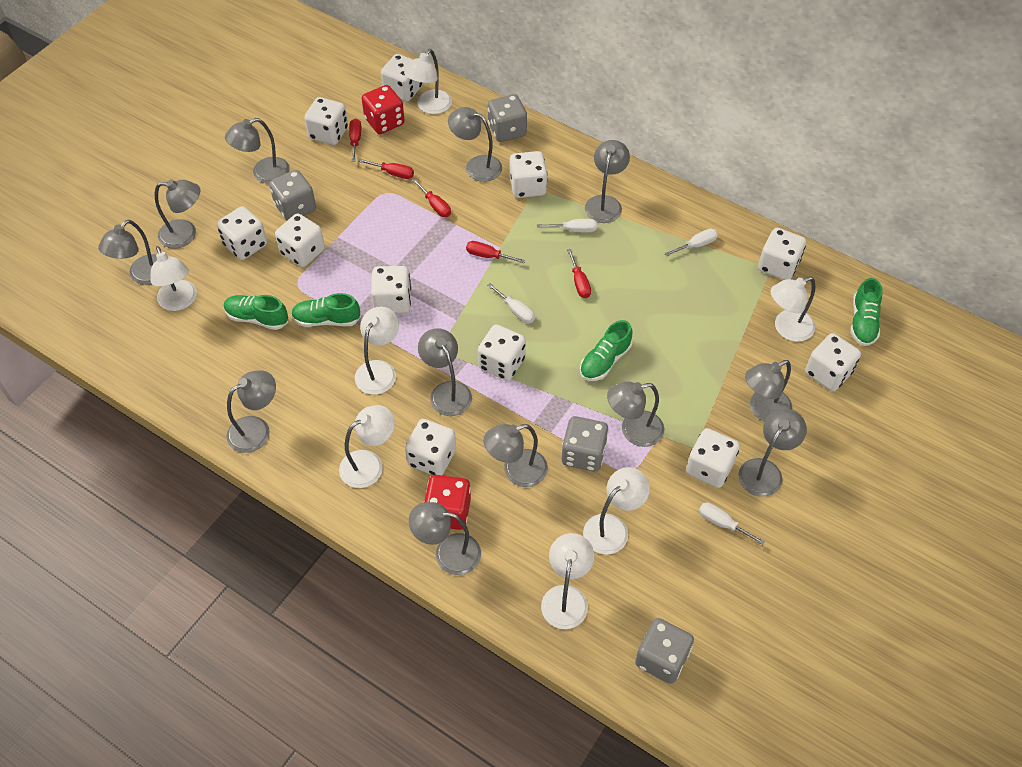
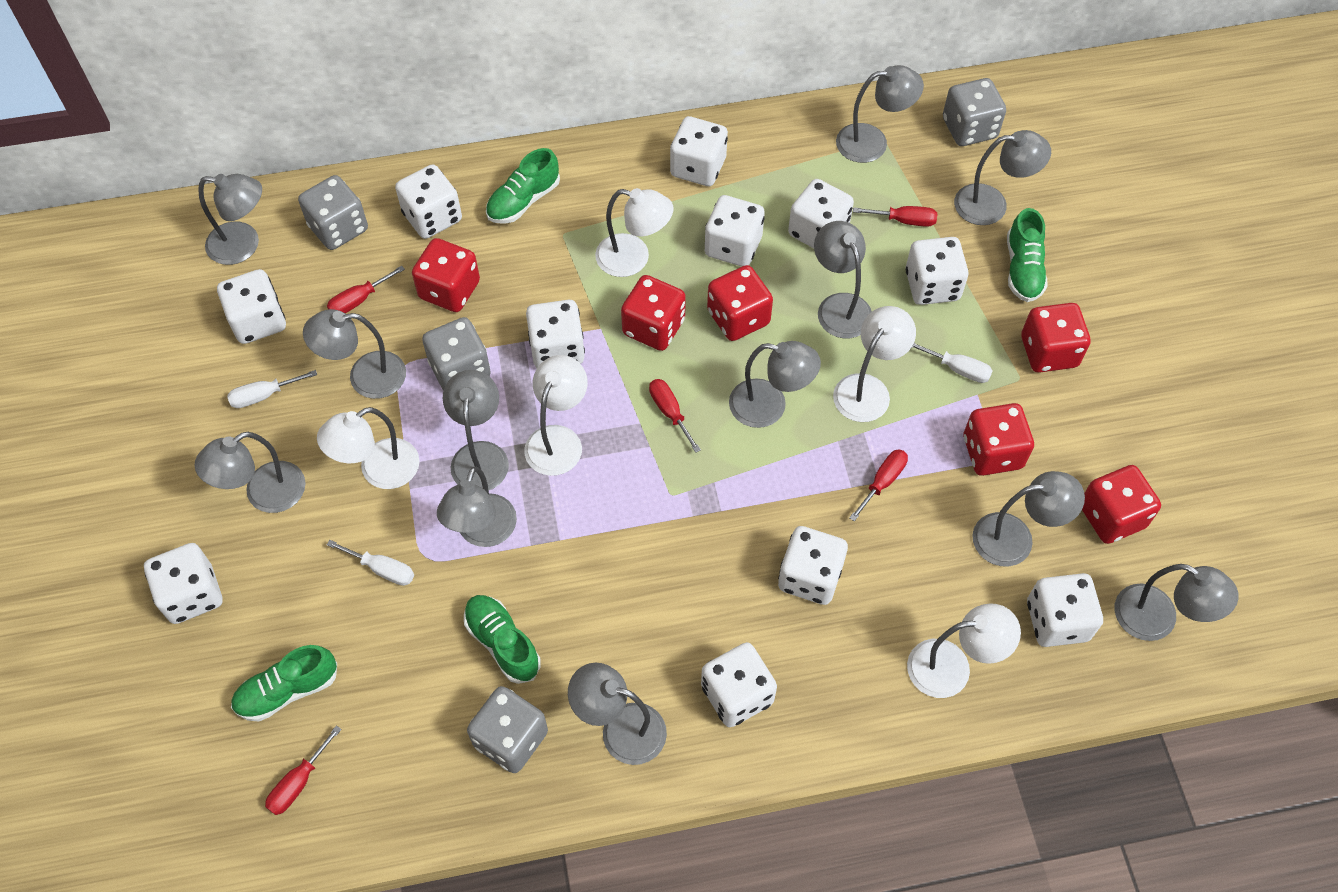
red dice: [362,85,405,134] [424,475,471,530] = 2 -> [412,238,480,312] [621,275,686,351] [707,265,773,341] [964,403,1034,476] [1021,303,1091,373] [1082,465,1161,544] = 6
white lamp: [151,246,197,311] [339,405,395,488] [355,307,399,395] [404,49,452,114] [541,533,594,629] [583,467,650,555] [770,277,815,342] = 7 -> [317,407,419,489] [524,355,588,476] [595,188,673,277] [833,306,916,422] [907,603,1021,698] = 5
white screwdriver: [487,283,535,323] [537,219,597,232] [664,228,718,257] [699,502,765,545] = 4 -> [227,370,317,408] [327,540,414,586] [912,343,993,383] = 3

